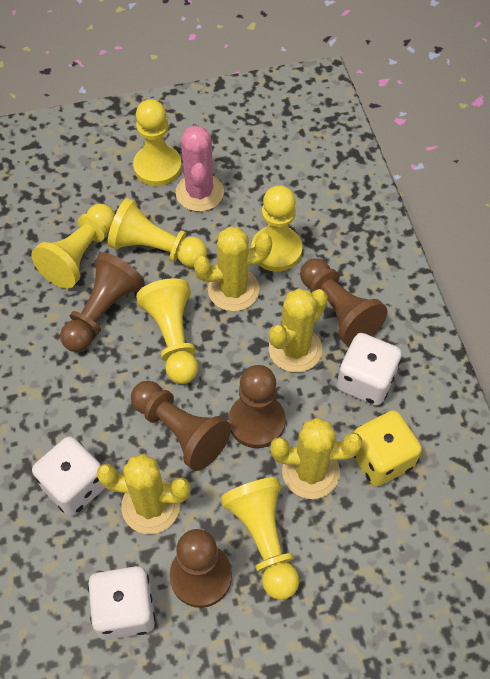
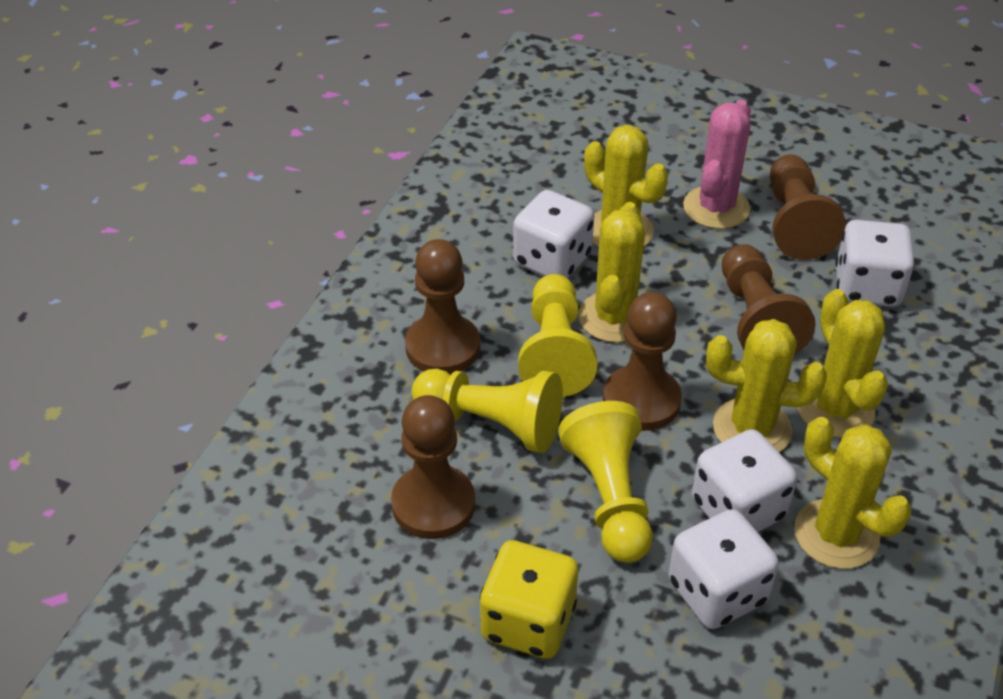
white dice: [32,436,105,516] [88,566,155,640] [337,333,402,406] = 3 -> [513,190,594,278] [668,509,779,629] [692,429,797,532] [835,220,915,307] = 4
yellow cactus: [96,454,191,534] [194,226,272,311] [269,288,328,372] [270,417,362,499] = 4 -> [578,202,645,343] [584,125,668,247] [706,319,827,453] [794,417,911,569] [797,289,888,438] = 5
yellow pawn: [31,204,115,289] [108,198,207,267] [133,99,182,186] [136,278,198,384] [221,477,299,600] [251,185,303,272] = 6 -> [411,369,563,453] [518,274,597,397] [558,401,653,563] = 3

